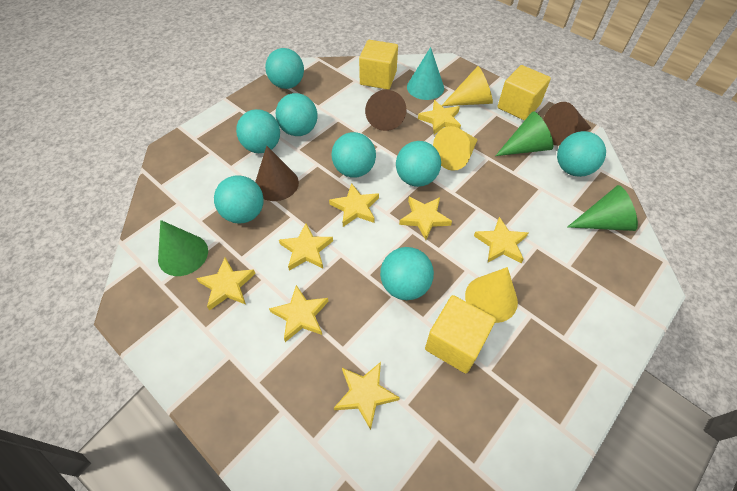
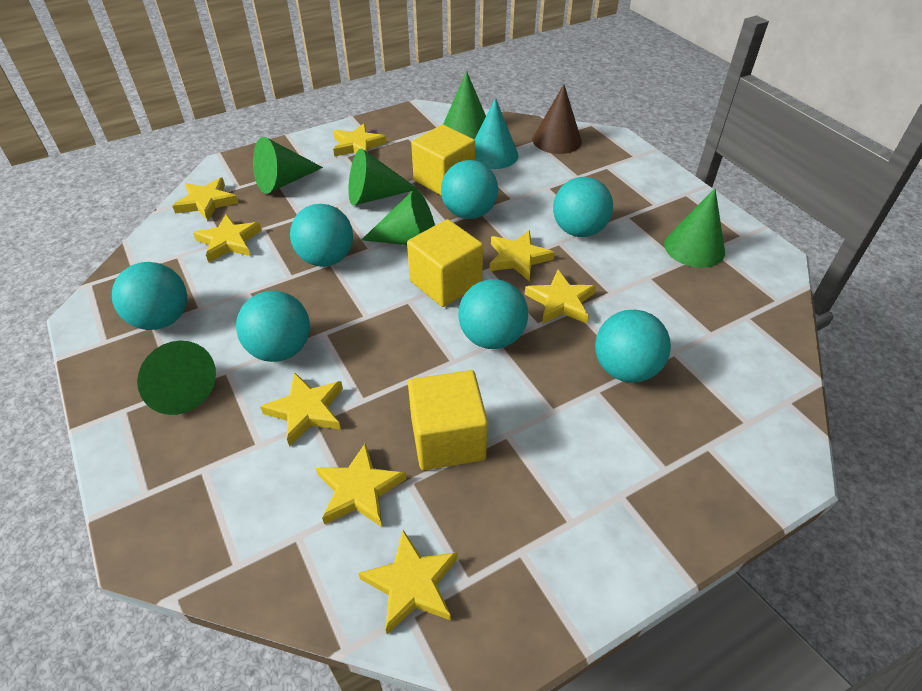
brown cone: [255,146,299,201] [365,90,407,131] [543,102,591,145] = 3 -> [532,84,582,154] = 1
green cone: [158,220,208,276] [495,111,553,156] [568,185,638,231] = 3 -> [137,341,216,415] [253,137,323,194] [348,148,418,205] [362,189,435,245] [443,71,486,139] [664,188,725,268] = 6
turquoise ball: [214,176,264,224] [236,109,280,153] [265,48,304,89] [276,93,318,136] [332,132,376,178] [380,247,434,300] [396,141,441,187] [557,131,606,177] = 8 -> [112,262,187,330] [236,291,310,362] [290,204,353,267] [441,160,498,219] [458,279,528,349] [553,177,613,237] [595,310,671,383] = 7
yellow cone: [433,126,478,171] [441,66,493,106] [465,267,518,323] = 3 -> none = 0

